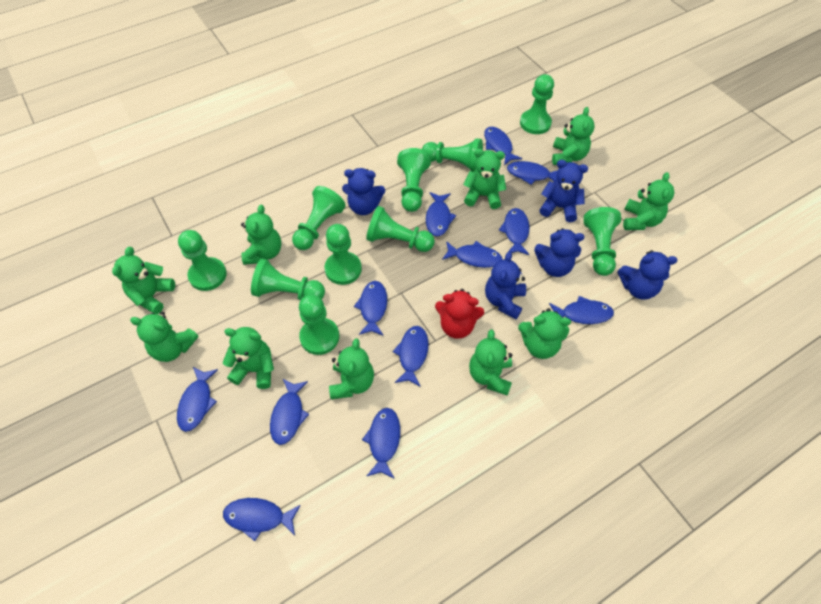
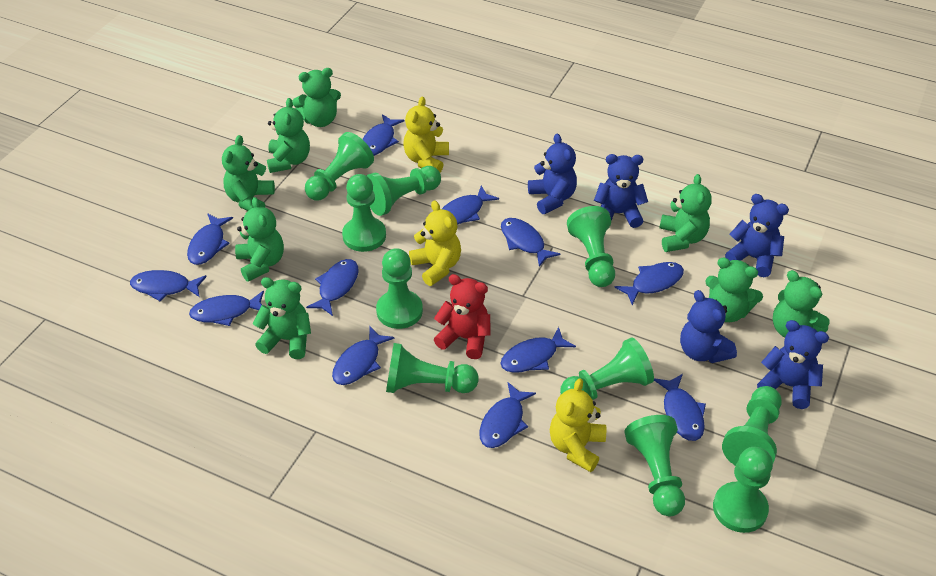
green teddy bear: [112,247,175,314] [130,312,199,362] [223,327,274,389] [241,205,281,265] [329,338,374,399] [463,149,506,209] [469,329,512,396] [518,308,571,359] [552,107,595,165] [623,172,675,230] = 10 -> [222,135,275,211] [235,197,284,282] [253,277,311,359] [267,98,310,173] [292,68,341,127] [659,174,712,252] [705,257,763,322] [773,270,830,338] = 8
yellow teddy bear: none = 0 -> [403,97,449,173] [409,200,461,286] [550,378,606,472] = 3

